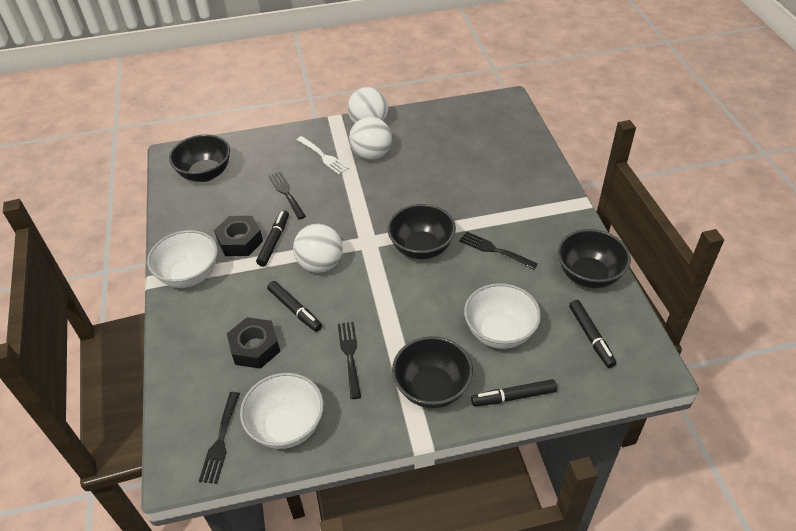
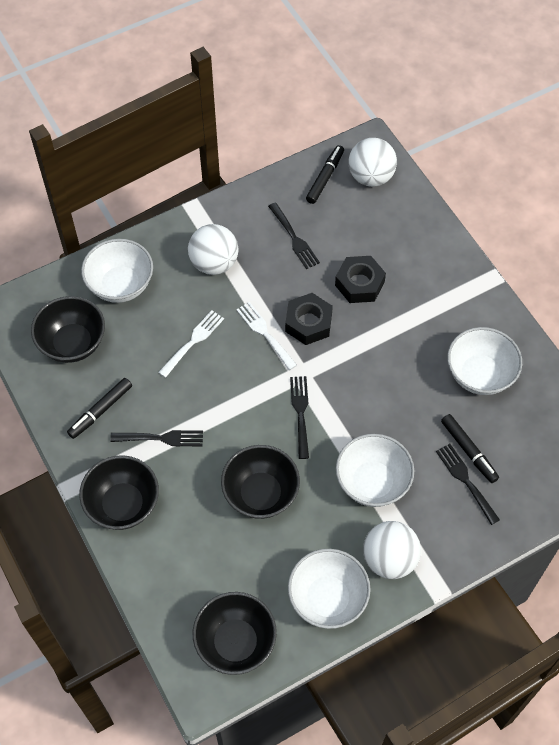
black marker: [256,210,289,266] [267,281,322,332] [471,379,557,406] [569,300,616,368] = 4 -> [67,378,132,439] [306,145,344,204] [441,414,499,483] = 3
white bowl: [147,230,218,288] [240,373,324,449] [464,283,541,349] = 3 -> [81,239,153,303] [288,549,371,629] [336,434,414,507] [447,327,522,395] = 4
white fork: [297,136,349,174] = 1 -> [158,310,224,378] [236,302,297,370] = 2

